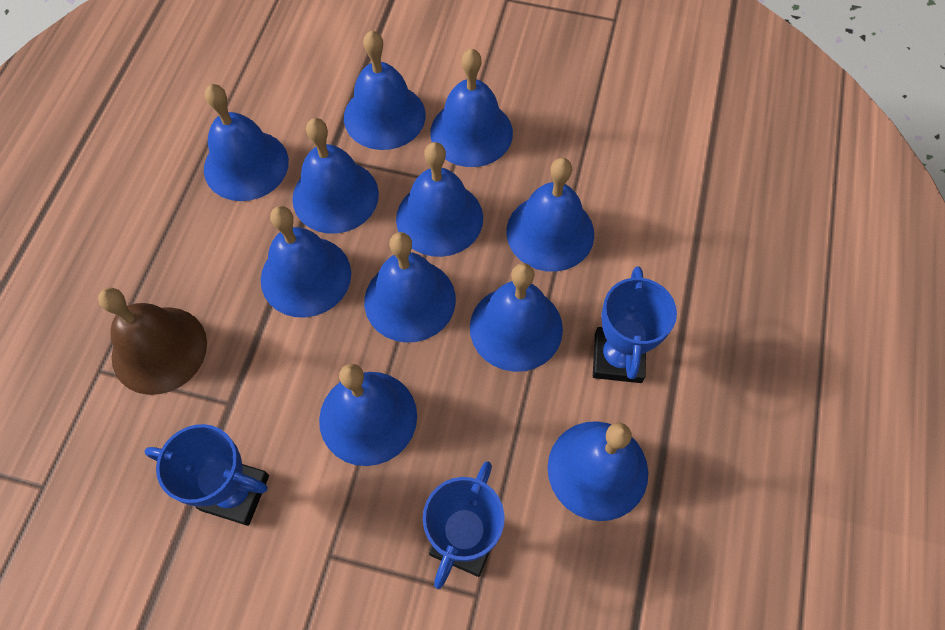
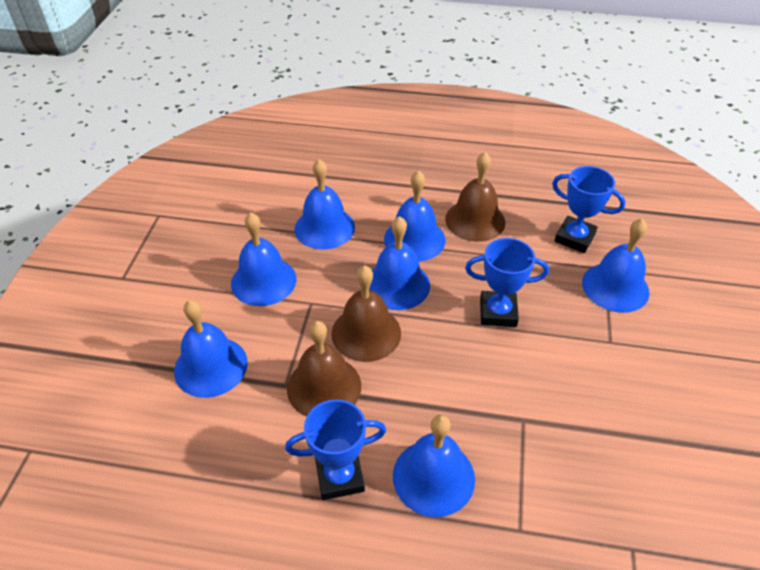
blue bell: [204,84,289,201] [261,206,351,318] [292,118,379,234] [319,364,417,466] [344,31,425,150] [364,232,456,343] [396,142,483,257] [430,48,513,167] [470,263,563,372] [507,158,594,272] [547,421,648,521] = 11 -> [174,300,248,398] [231,212,297,306] [294,159,355,250] [369,216,430,310] [384,170,445,262] [393,415,475,517] [582,218,650,313] = 7
brown bell: [98,287,207,395] = 1 -> [287,321,361,417] [331,265,401,362] [445,152,505,242] = 3

